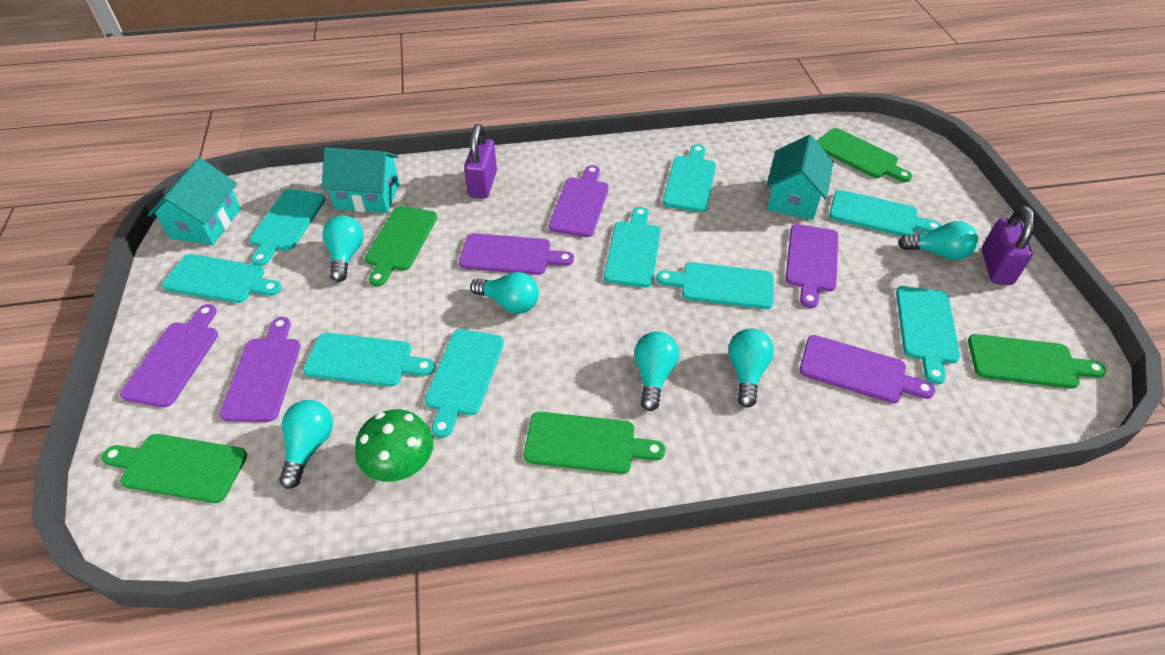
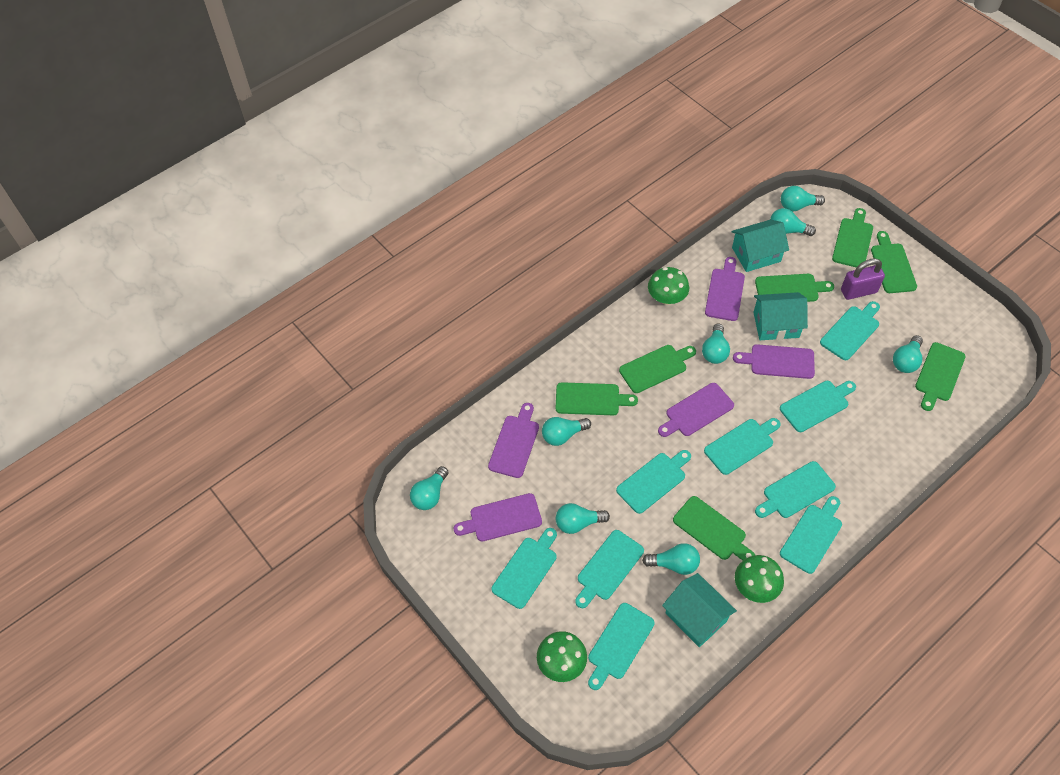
green cutting board: [102,434,247,503] [365,206,437,286] [524,412,665,474] [817,128,912,182] [968,334,1106,389] = 5 -> [556,382,638,415] [619,345,696,393] [673,496,755,561] [755,274,834,302] [832,208,873,268] [871,231,917,293] [915,342,966,411] = 7
green mushroom: [355,409,434,482] = 1 -> [537,631,587,682] [648,267,689,305] [735,555,784,603] = 3
purple cutting board: [120,304,218,407] [219,317,301,422] [459,233,574,275] [549,165,609,237] [786,224,839,308] [799,335,935,403] = 6 -> [454,493,542,542] [488,403,539,478] [658,383,734,437] [705,257,745,321] [733,344,815,379] = 5
purple padlock: [464,124,497,199] [982,206,1035,285] = 2 -> [841,258,885,300] = 1
turquoise light bulb: [279,400,333,489] [323,215,363,282] [470,272,539,314] [634,331,679,411] [728,328,774,408] [898,221,978,260] = 6 -> [410,466,449,510] [542,417,591,446] [556,503,610,534] [642,543,700,575] [702,323,730,364] [770,208,816,236] [781,186,825,211] [893,335,923,373] = 8

